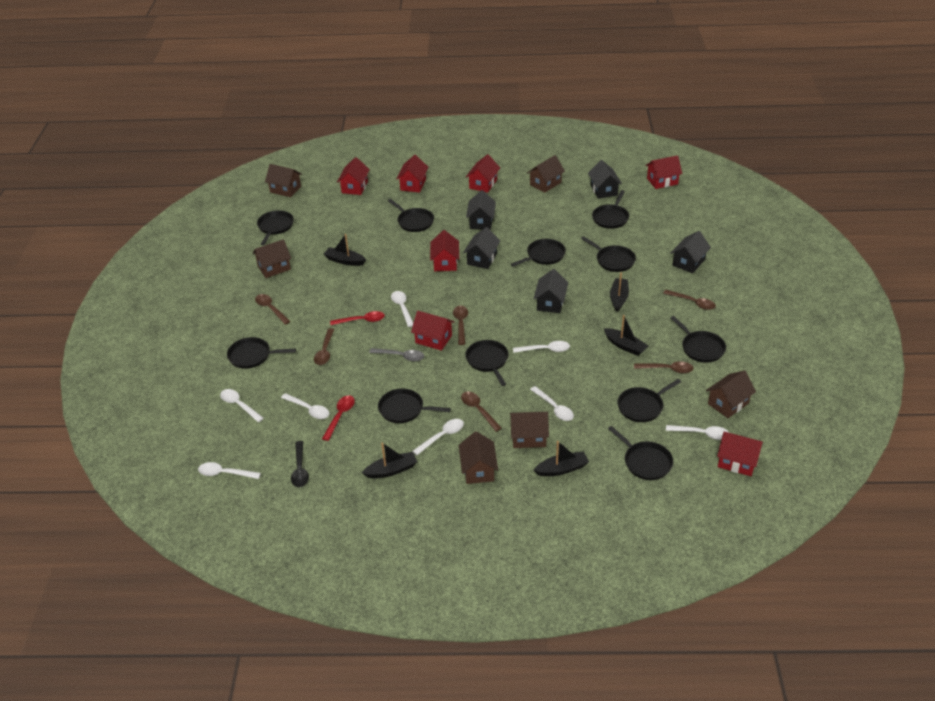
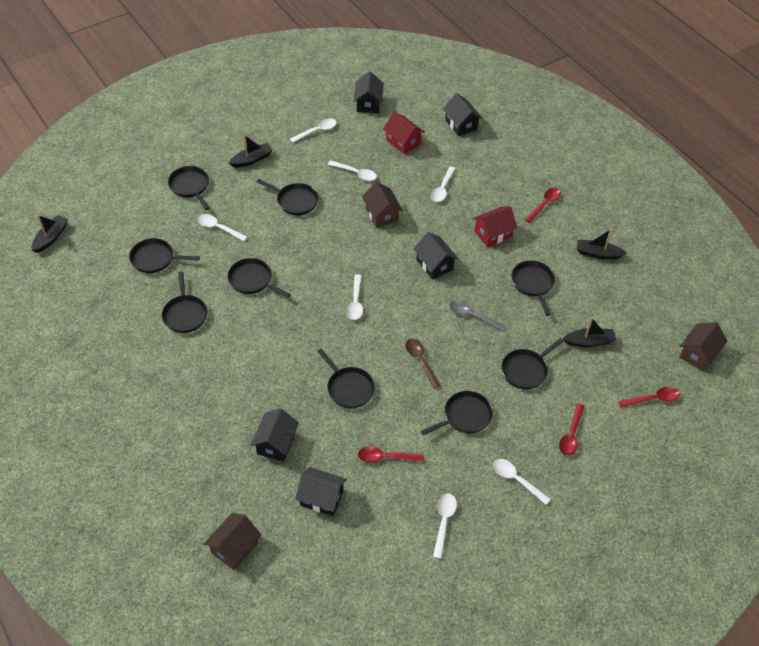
black boat: [324,234,366,266] [362,443,417,478] [534,441,589,476] [603,315,648,356] [610,273,629,312] = 5 -> [32,215,68,253] [229,135,273,168] [563,317,616,347] [577,229,627,259] = 4
black pan: [227,337,296,369] [257,210,294,245] [378,388,451,423] [388,199,434,232] [465,340,509,386] [511,239,566,267] [581,236,636,272] [592,190,629,229] [608,426,673,480] [617,379,681,422] [671,316,726,363] = 11 -> [129,238,200,273] [162,271,207,333] [168,166,209,210] [228,258,291,298] [256,179,318,215] [317,349,375,409] [421,391,493,435] [501,338,564,389] [511,261,555,316] = 9
black spoon: [291,441,309,487] = 1 -> none = 0
brown house: [253,239,291,278] [265,164,302,197] [459,431,498,484] [510,412,549,448] [527,155,565,193] [706,370,756,418] = 6 -> [204,513,261,570] [362,182,403,228] [679,322,728,371] = 3
brown spoon: [255,294,290,325] [314,328,334,365] [453,306,468,345] [461,392,502,432] [634,362,693,373] [663,290,716,310] = 6 -> [405,339,441,389] = 1
red house: [337,157,370,195] [396,155,428,193] [411,311,454,351] [430,230,459,271] [466,154,500,193] [646,155,682,189] [717,432,763,476] = 7 -> [383,112,425,154] [473,206,517,247] = 2
red spoon: [322,396,355,441] [330,311,385,325] = 2 -> [358,446,424,463] [525,188,561,223] [559,403,585,456] [618,387,680,408] = 4
white spoon: [198,462,261,479] [220,389,264,422] [281,393,329,419] [391,291,413,327] [412,419,464,455] [513,341,570,353] [530,386,574,421] [666,425,729,440] = 8 -> [198,214,247,241] [290,118,337,143] [328,160,377,181] [346,274,363,320] [431,167,456,202] [433,494,457,559] [493,459,551,505] = 7

